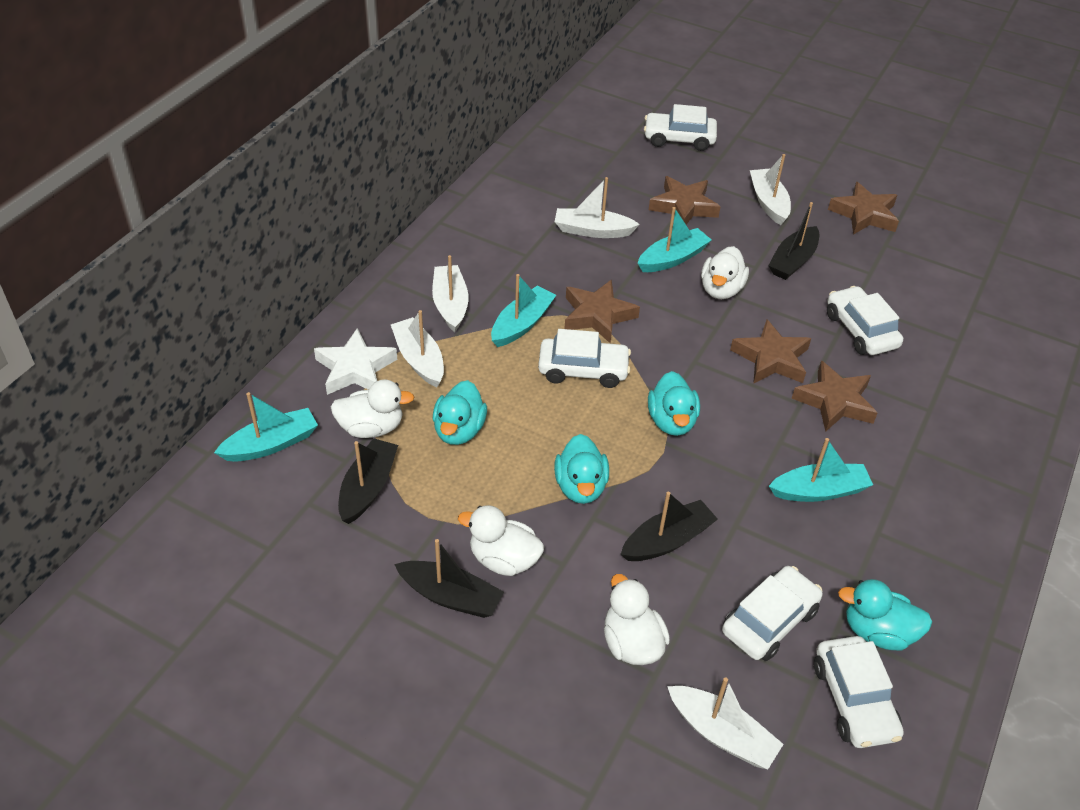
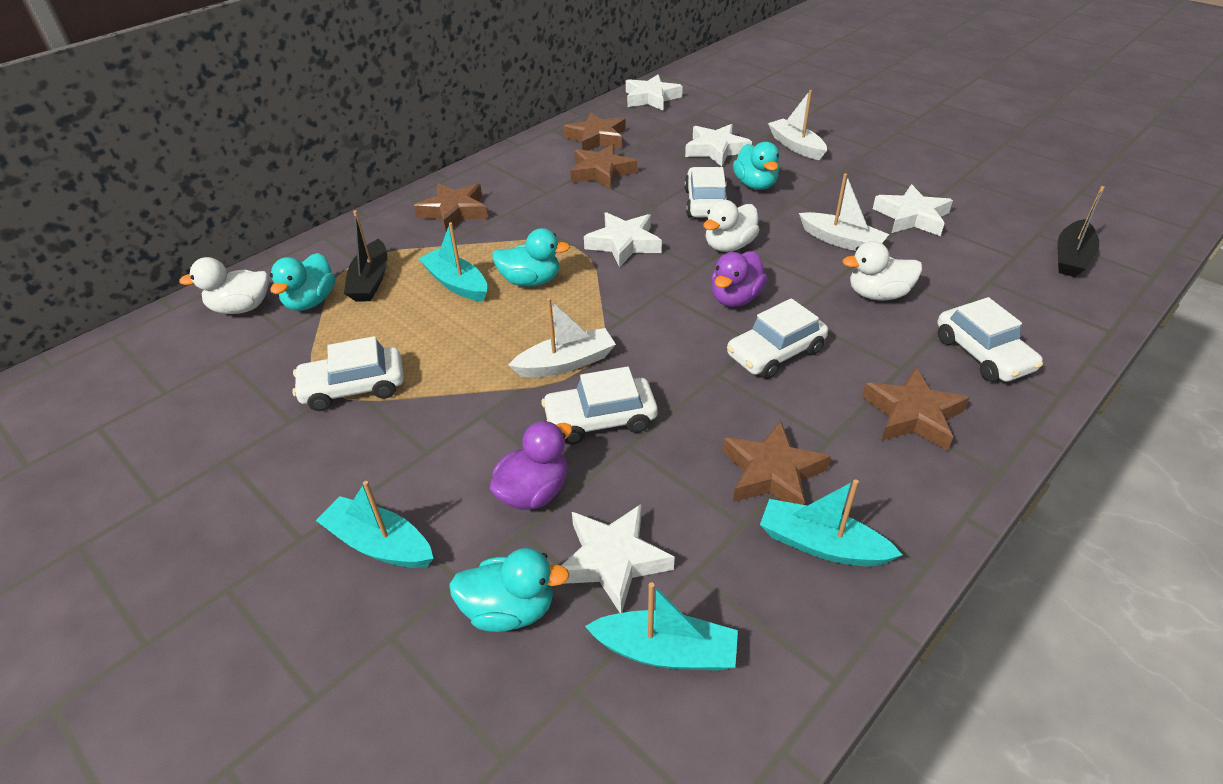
black boat: [338,438,398,524] [394,539,504,618] [621,492,718,561] [768,202,819,280] = 4 -> [344,210,387,302] [1058,186,1105,277] = 2
purple duck: none = 0 -> [489,421,572,510] [711,251,768,307] = 2
white boat: [391,310,444,387] [432,255,468,332] [555,177,640,238] [667,677,784,769] [750,154,791,225] = 5 -> [508,298,616,378] [768,90,827,160] [799,173,889,251] = 3
white duck: [331,379,414,438] [458,505,544,576] [604,574,670,665] [701,246,749,299] = 4 -> [179,257,269,314] [703,199,759,252] [842,241,922,300] = 3
white star: [314,328,397,395] = 1 -> [561,504,675,613] [584,212,662,267] [626,74,683,110] [685,124,752,167] [873,184,953,236] = 5

